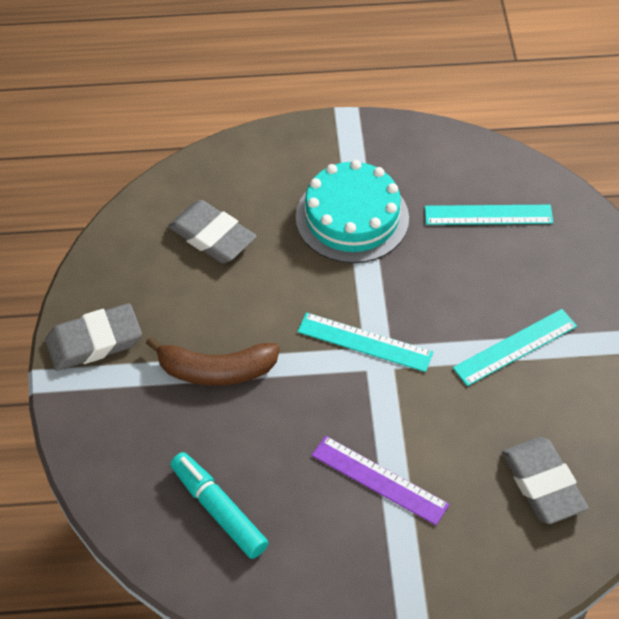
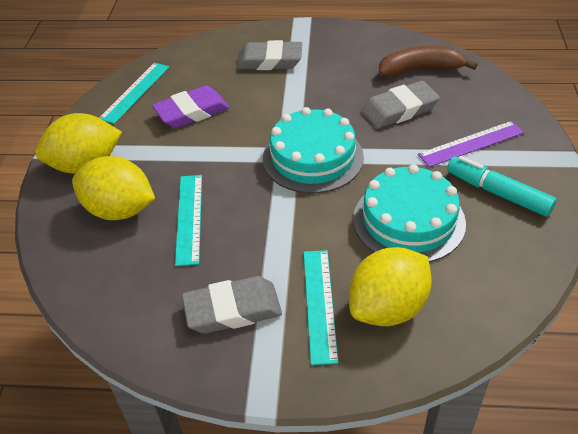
purple eraser: none = 0 -> [152,86,230,128] = 1
turquoise cake: [295,160,409,263] = 1 -> [263,107,364,193] [353,164,466,262] = 2
yellow lemon: none = 0 -> [35,113,122,174] [72,156,155,220] [349,247,432,326] = 3

